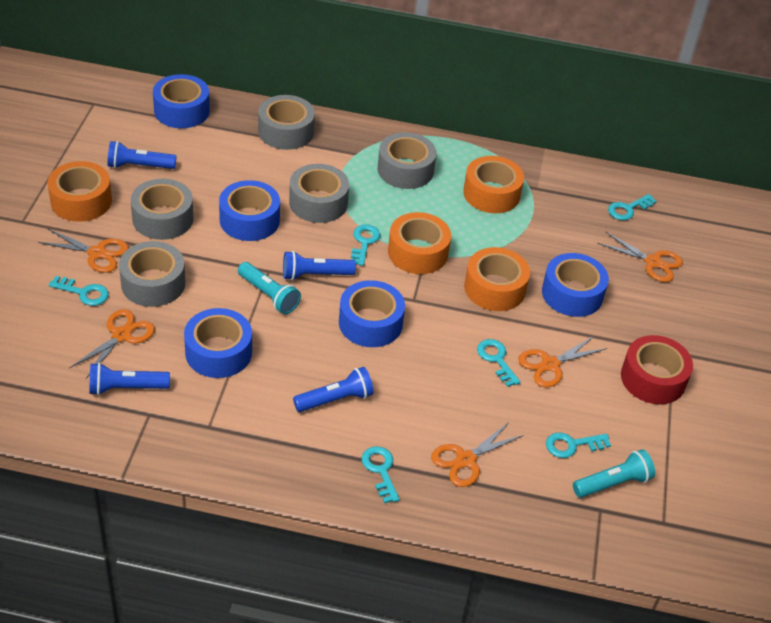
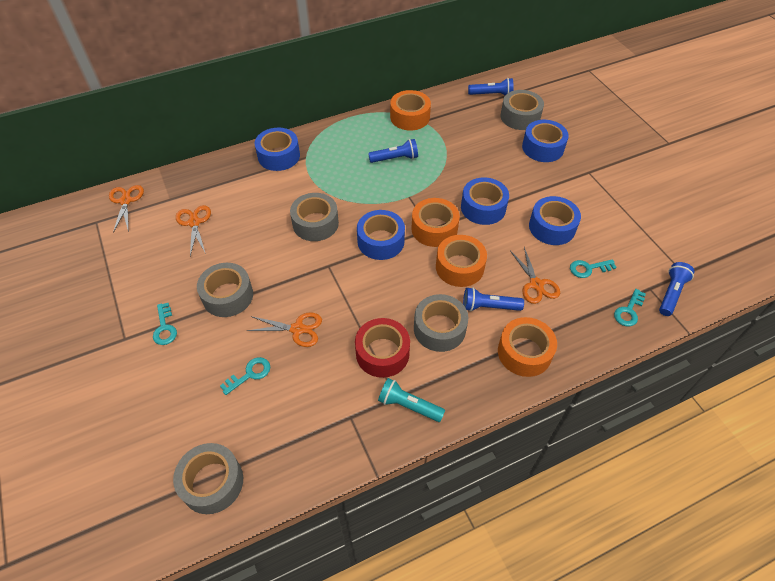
orange scissors: [38,229,129,273] [69,309,155,379] [431,422,524,487] [518,336,607,387] [597,232,683,282] = 5 -> [109,185,144,233] [176,205,211,256] [247,312,322,347] [510,247,560,304] = 4
turquoise flashlight: [238,262,301,314] [573,449,655,498] = 2 -> [378,378,445,422] = 1
turquoise key: [49,276,109,306] [351,225,380,266] [362,446,400,503] [477,339,520,387] [546,432,611,458] [608,194,657,220] = 6 -> [153,303,177,345] [220,357,270,395] [570,259,617,278] [614,289,646,326] = 4

